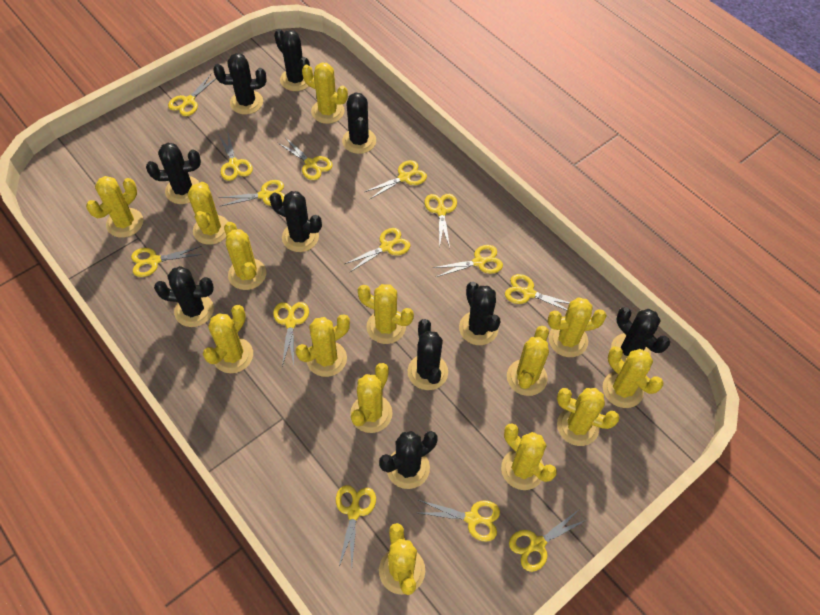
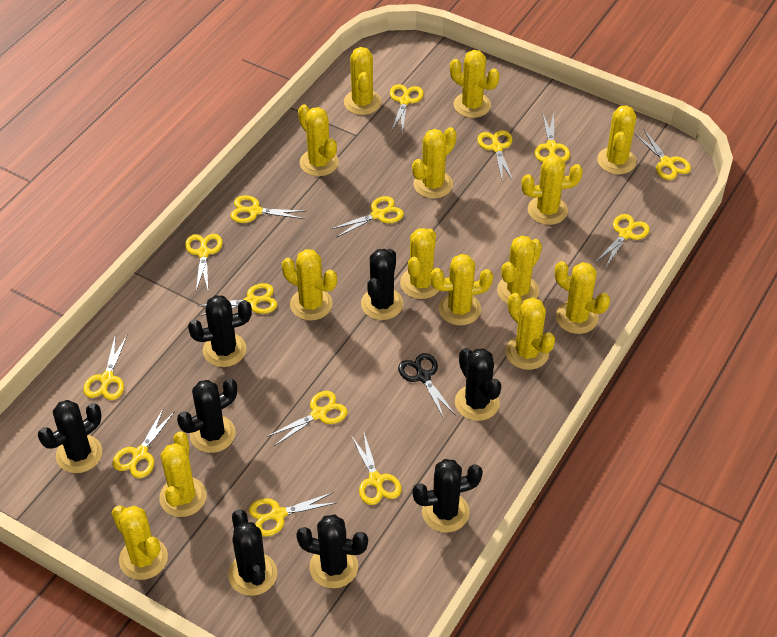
black cactus: [146,143,201,204] [154,266,214,327] [213,53,266,114] [269,191,322,252] [274,29,310,91] [342,92,376,154] [379,431,438,489] [408,319,448,390] [459,282,501,345] [611,307,670,363] = 10 -> [38,400,102,473] [177,378,237,453] [188,295,252,367] [228,509,277,596] [296,514,368,589] [361,249,403,320] [412,459,483,533] [455,348,501,421] = 8
black scissors: none = 0 -> [398,353,455,419] = 1

